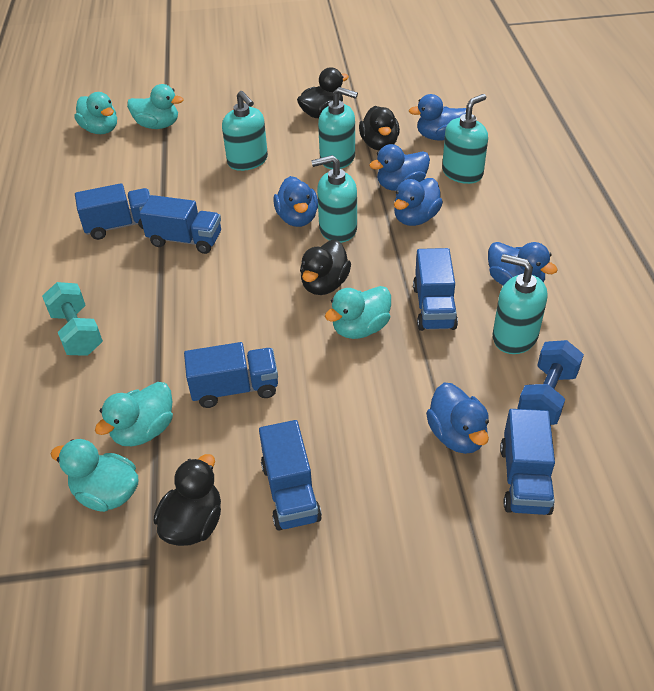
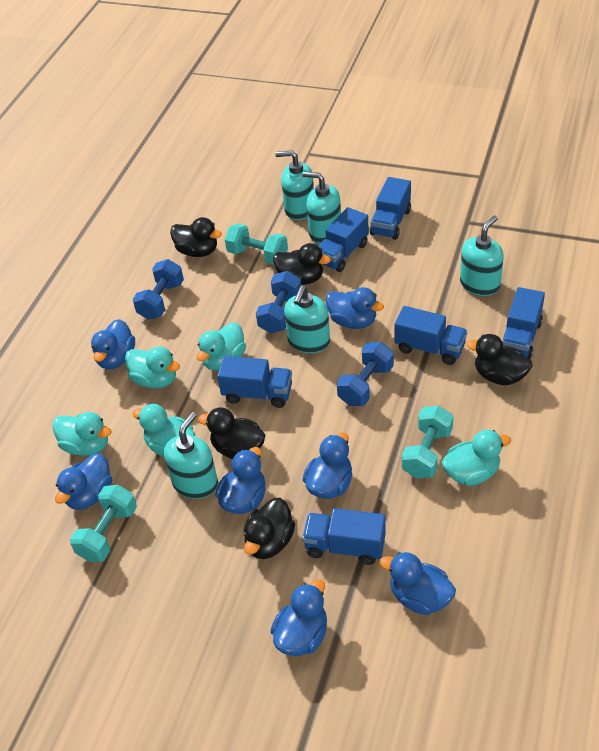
black duck: [154,454,221,546] [297,67,349,118] [300,239,351,295] [359,106,400,150] = 4 -> [170,217,222,257] [198,407,265,459] [244,498,295,559] [273,243,331,285] [466,334,532,385] = 5
blue duck: [273,176,318,227] [369,144,430,191] [394,178,443,226] [409,94,466,141] [426,382,489,454] [488,242,558,285] = 6 -> [55,453,112,510] [91,319,135,369] [215,447,266,514] [271,579,327,656] [303,433,352,499] [326,287,384,329] [380,552,456,615] = 7
blue dumbbell: [517,340,584,425] = 1 -> [133,259,184,320] [256,271,301,333] [337,342,394,406] = 3
turquoise dumbbell: [42,282,103,356] = 1 -> [70,485,137,562] [225,223,288,264] [402,406,453,479] = 3

